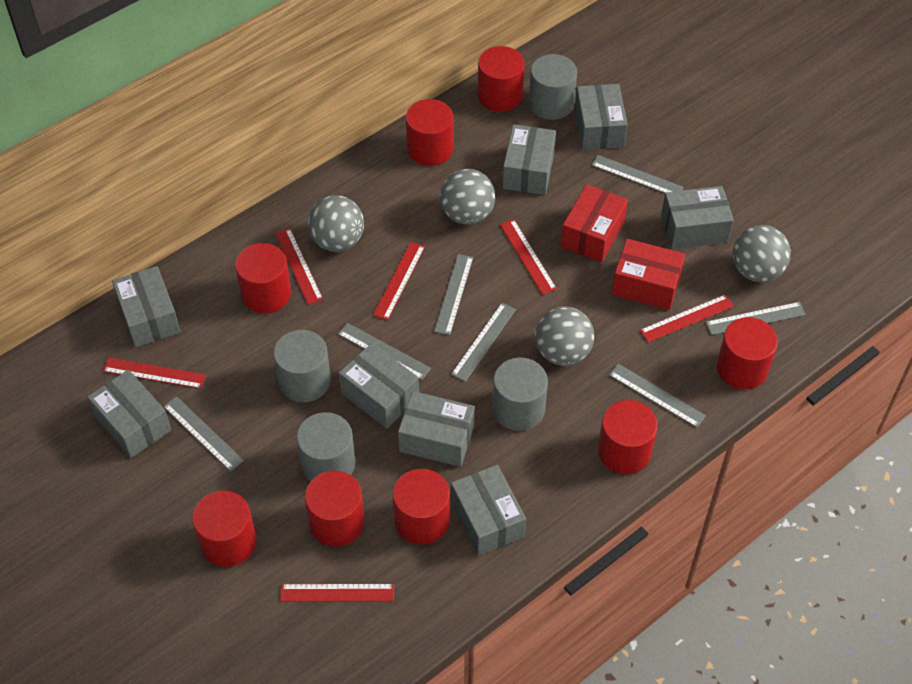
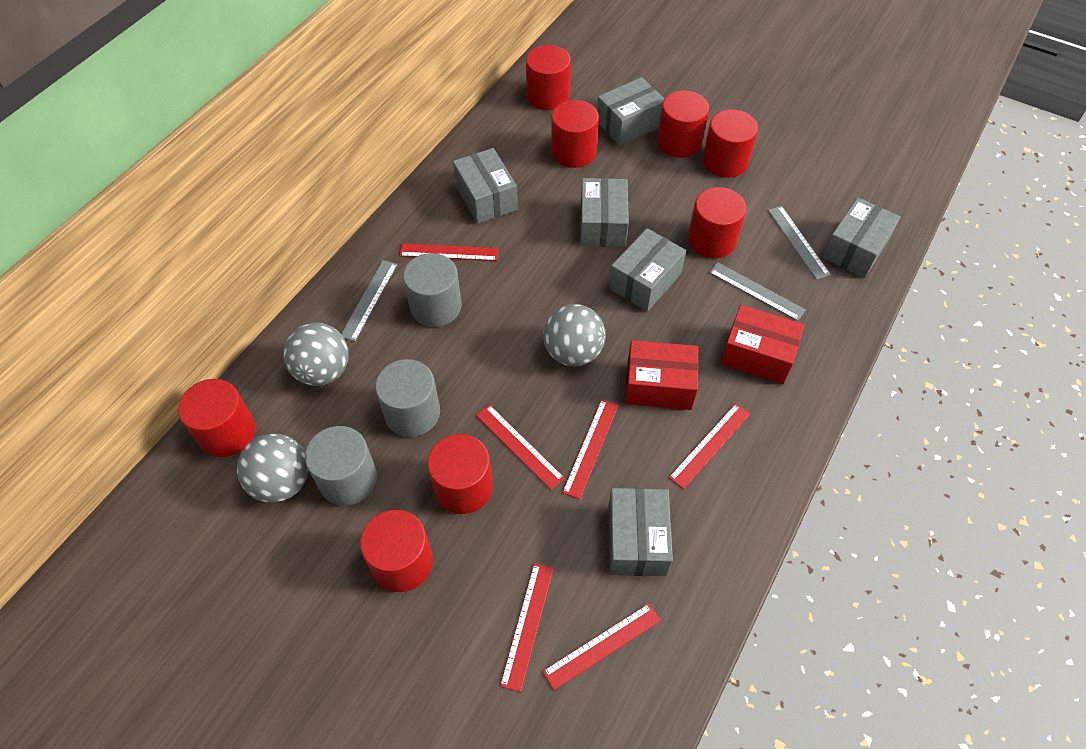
grey ball: [308,195,364,252] [440,169,495,224] [535,306,594,366] [732,225,791,282] = 4 -> [237,434,309,503] [283,323,349,386] [543,304,606,367] = 3
grey box: [87,370,171,458] [112,266,180,347] [339,343,419,429] [398,391,475,467] [451,465,526,556] [502,124,556,195] [575,84,628,150] [661,186,734,249] = 8 -> [453,148,518,224] [580,178,629,247] [597,77,665,146] [608,488,673,576] [609,228,686,312] [822,197,901,278] = 6
grey cylinder: [273,330,331,402] [296,412,355,481] [492,358,548,431] [529,54,577,120] = 4 -> [305,426,377,506] [375,359,440,437] [403,253,462,327] = 3
grey ruler: [163,396,244,471] [338,323,431,380] [434,254,473,335] [451,303,516,382] [592,155,684,193] [609,364,706,428] [706,302,806,335] = 7 -> [341,260,398,342] [709,262,806,321] [768,206,831,280] = 3

